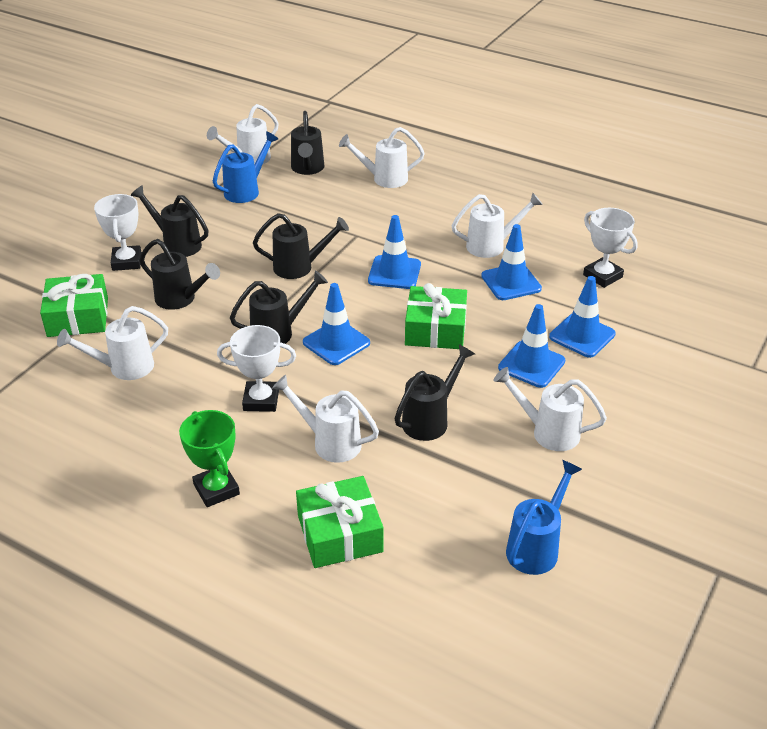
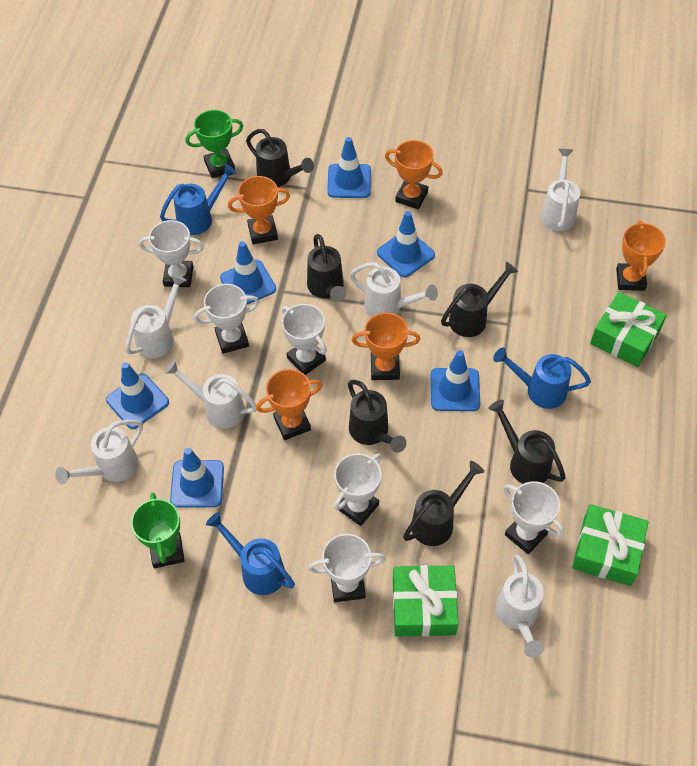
blue traffic cone: [303,283,370,365] [368,215,421,289] [481,224,542,300] [498,304,565,388] [549,276,616,358] = 5 -> [106,362,169,429] [170,448,224,508] [220,241,276,304] [327,137,371,198] [377,211,435,277] [431,350,480,411] = 6
blue watering can: [213,131,278,203] [506,460,582,575] = 2 -> [160,164,237,235] [206,512,295,595] [493,347,591,409] = 3
green trophy: [179,410,240,507] = 1 -> [131,493,185,568] [185,110,243,178] = 2
orange trophy: none = 0 -> [228,176,290,244] [256,369,322,440] [352,313,421,380] [385,140,443,209] [616,221,666,291] = 5
white trophy: [94,194,142,271] [217,325,296,412] [583,208,638,288] = 3 -> [139,220,204,287] [194,284,259,354] [282,304,327,375] [308,534,386,602] [334,453,381,526] [504,481,564,554] = 6

